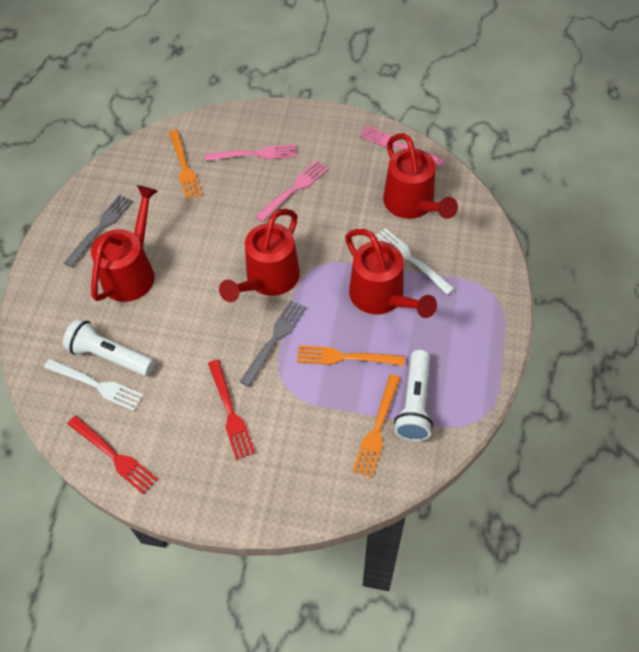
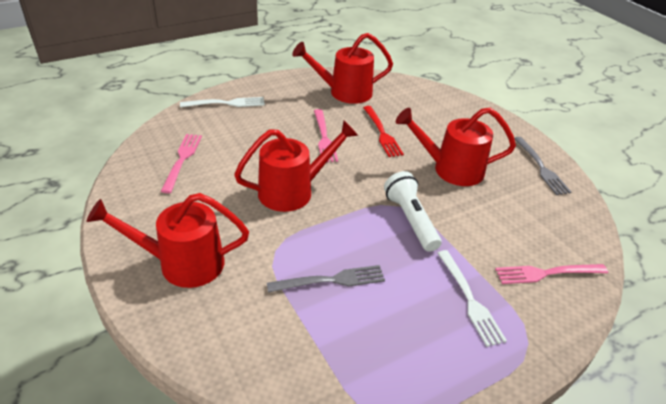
orange fork: [169,130,202,200] [297,345,405,366] [352,374,401,478] = 3 -> none = 0
red fork: [67,415,158,494] [208,360,255,460] = 2 -> [363,106,404,157] = 1
white flashlight: [63,319,154,376] [394,350,433,441] = 2 -> [384,171,442,252] = 1

